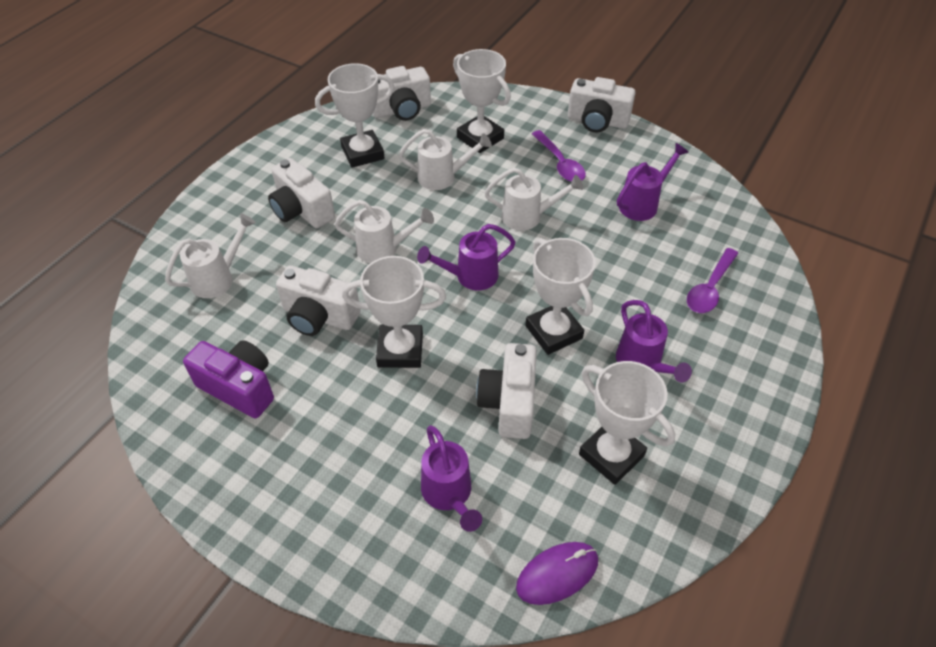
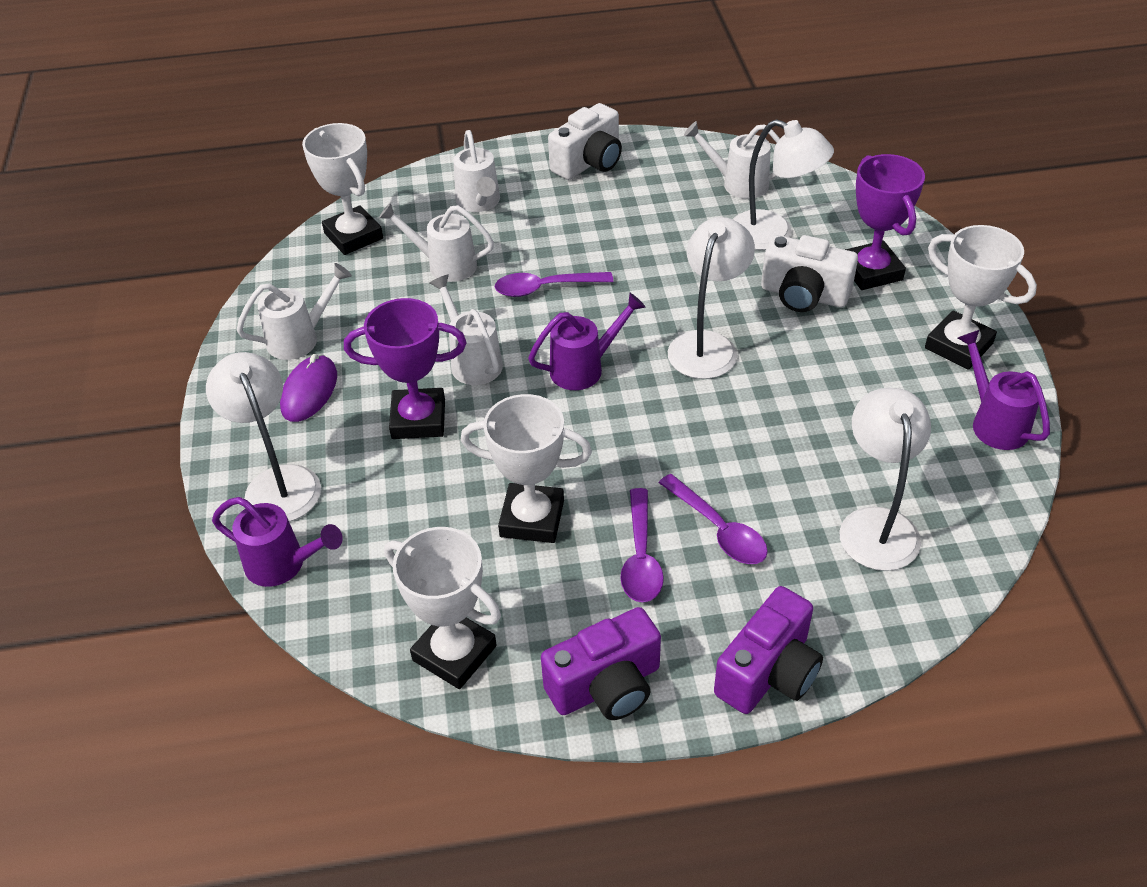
purple camera: [183,340,274,418] = 1 -> [541,607,661,720] [714,586,823,714] = 2
purple spoon: [532,130,586,182] [687,248,738,313] = 2 -> [495,272,613,297] [620,488,664,602] [659,474,768,564] = 3
purple trophy: none = 0 -> [344,298,466,439] [845,154,925,290] = 2
purple watering can: [417,224,516,290] [421,425,482,532] [616,300,692,382] [617,143,689,221] = 4 -> [212,497,343,587] [528,293,645,390] [958,330,1050,450] = 3
white camera: [268,158,335,229] [276,265,361,336] [373,66,431,121] [476,343,537,439] [568,77,635,132] = 5 -> [548,103,622,180] [761,235,858,312] = 2
white lamp: none = 0 -> [206,352,321,521] [668,217,755,379] [733,119,834,250] [840,387,931,571] = 4
white trophy: [315,63,394,168] [342,256,446,368] [453,49,511,153] [525,238,596,355] [579,361,675,485] = 5 -> [302,123,383,255] [384,527,501,689] [461,394,592,543] [925,225,1037,370] = 4
white watering can: [165,213,256,298] [335,200,434,263] [399,129,492,190] [485,168,583,231] = 4 -> [237,263,352,360] [379,202,494,282] [430,275,503,385] [453,130,500,212] [684,121,780,199] = 5

